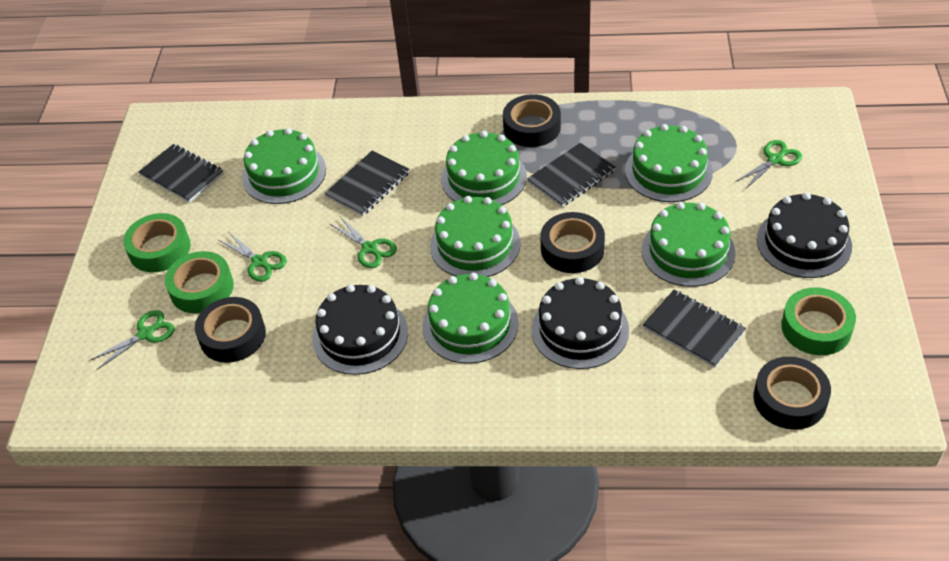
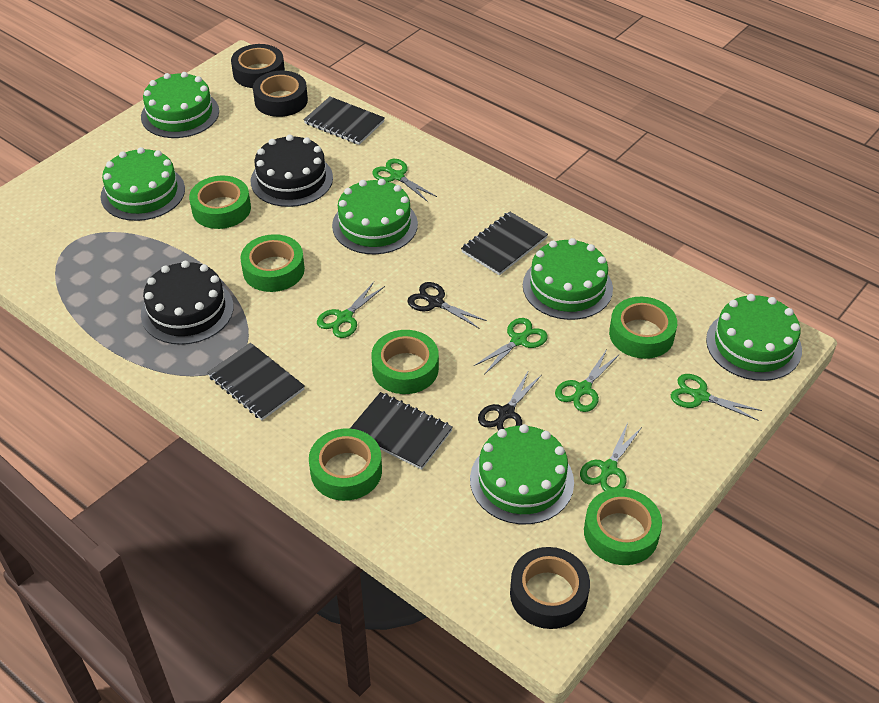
black cake: [312,284,408,375] [531,277,629,369] [757,192,852,278] = 3 -> [141,261,233,345] [251,134,333,207] = 2
black scissors: none = 0 -> [407,282,487,328] [478,370,542,431] = 2
black tape: [195,297,266,363] [503,94,561,147] [540,212,605,273] [754,357,831,430] = 4 -> [231,44,285,88] [253,71,308,117] [510,547,590,629] = 3
green scissors: [89,310,175,370] [219,232,287,282] [330,217,397,268] [735,140,802,189] = 4 -> [317,282,385,338] [372,159,437,202] [474,318,548,375] [555,349,620,412] [580,422,642,491] [671,374,762,421] = 6
green tape: [123,213,191,273] [165,251,234,314] [781,287,856,355] = 3 -> [189,176,251,229] [241,234,305,292] [309,428,382,501] [372,330,439,394] [584,488,662,565] [609,297,677,359] = 6

